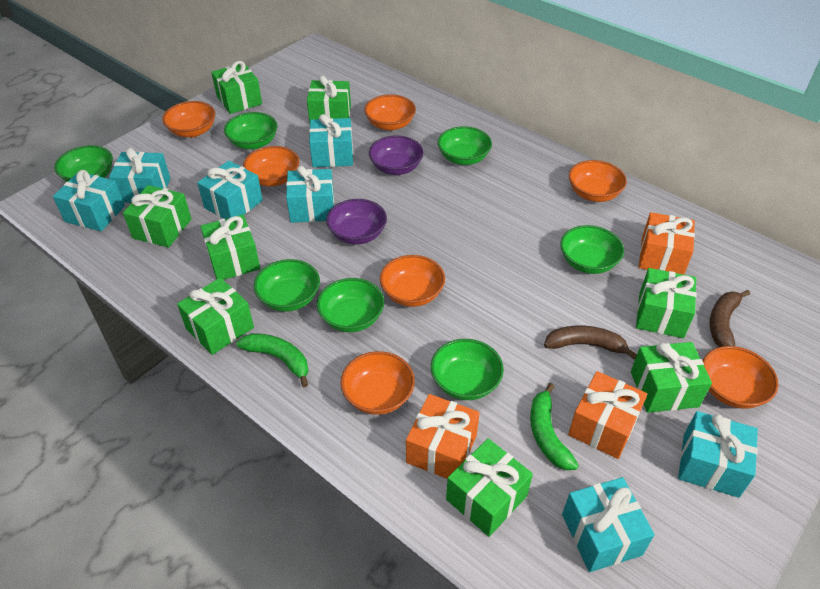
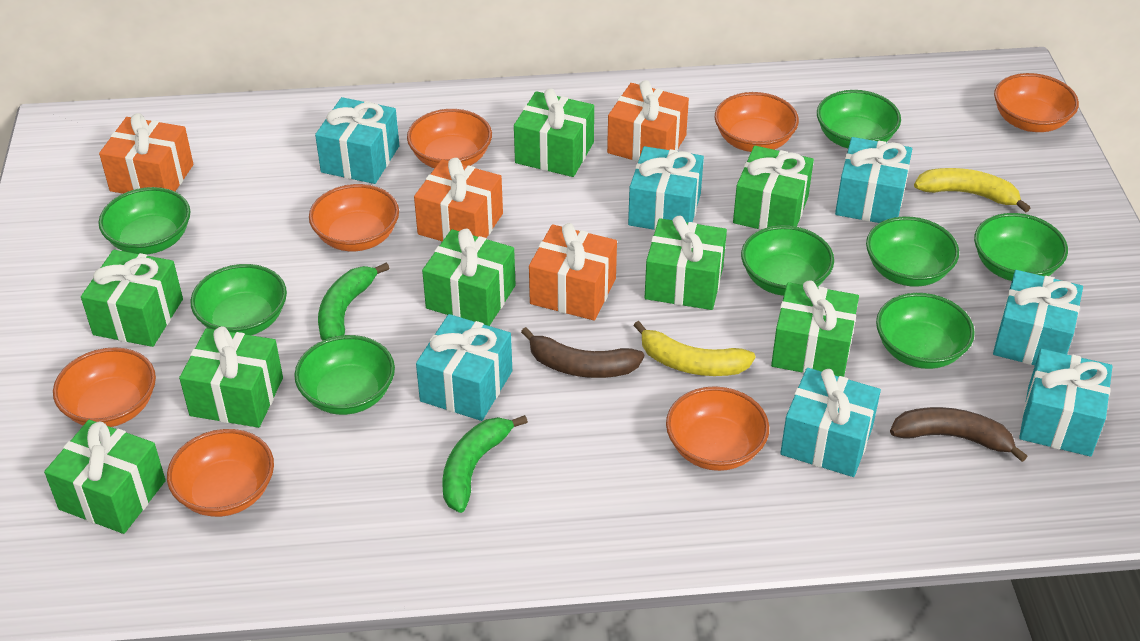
green bowl: [54,145,113,182] [224,112,277,149] [254,259,320,312] [317,278,384,332] [431,339,504,400] [438,126,492,165] [560,225,624,274] = 7 -> [99,187,190,254] [190,264,287,335] [294,335,395,415] [741,225,834,296] [817,90,901,148] [866,217,959,287] [876,293,975,369] [974,213,1068,281] = 8
orange gift: [406,394,480,479] [568,371,648,459] [639,212,695,275] = 3 -> [99,113,193,194] [414,158,503,241] [529,223,617,321] [607,80,689,162] = 4
purple bowl: [326,199,387,245] [369,136,424,175] = 2 -> none = 0
yellow banana: none = 0 -> [633,321,756,376] [914,168,1030,213] = 2

